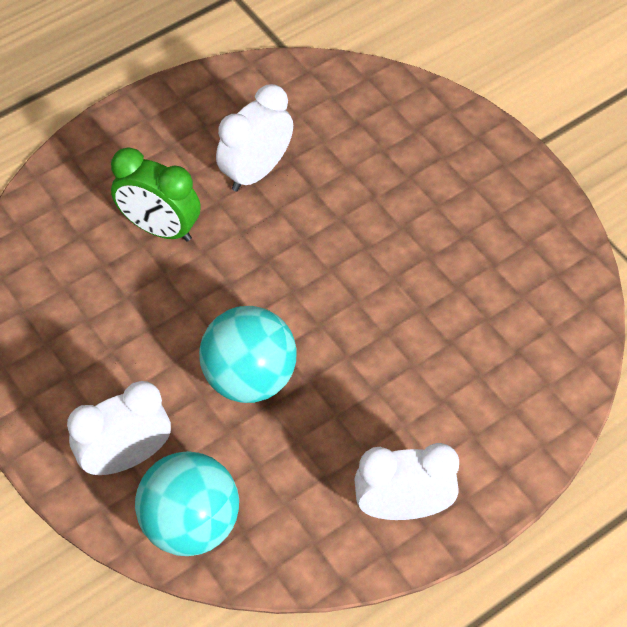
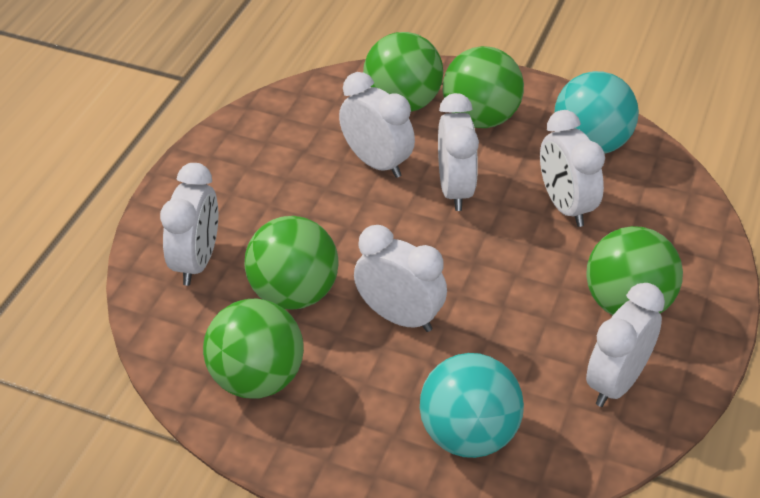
green ball: none = 0 -> [203,299,304,399] [244,216,339,310] [363,32,443,112] [443,46,524,128] [586,226,683,315] = 5
green clock: [111,147,201,241] = 1 -> none = 0
white clock: [67,381,171,475] [216,84,293,191] [354,443,459,520] = 3 -> [160,163,218,286] [339,72,415,178] [354,225,447,332] [438,93,479,211] [540,110,605,227] [586,283,665,407] = 6

